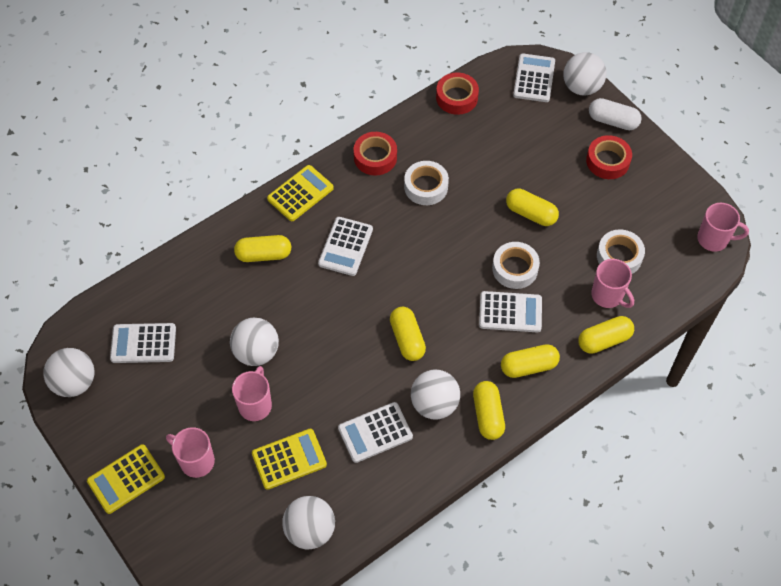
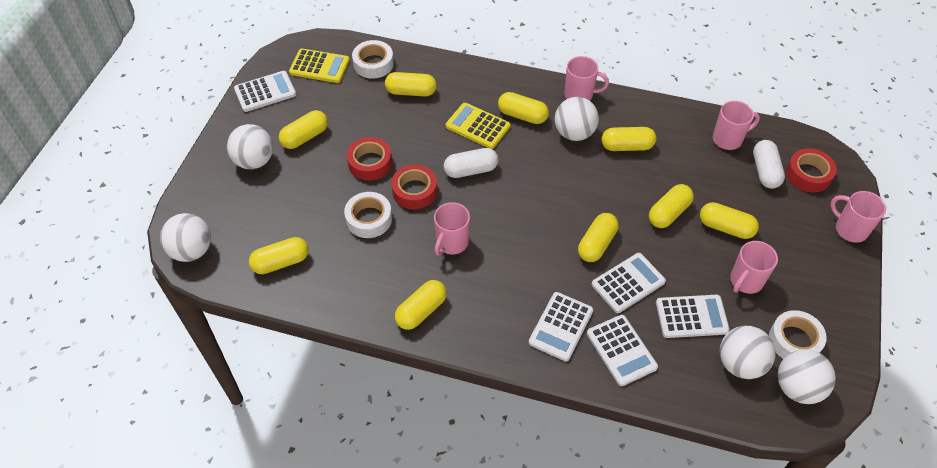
pink mug: [166,427,215,478] [232,366,272,421] [591,259,634,308] [697,203,749,252] = 4 -> [434,202,470,256] [564,56,609,101] [713,101,760,150] [730,241,778,294] [830,191,886,243] = 5
white capsule: [589,98,642,130] = 1 -> [444,148,498,178] [753,140,785,189] = 2
yellow calculator: [87,444,165,514] [252,429,327,490] [267,165,334,221] = 3 -> [289,49,350,83] [446,103,511,149] = 2
yellow capsule: [234,235,291,262] [390,307,426,361] [473,381,505,440] [501,344,560,378] [506,189,559,226] [578,316,634,354] = 6 -> [249,237,309,274] [279,110,328,149] [385,72,437,97] [395,280,447,330] [498,92,549,124] [578,213,619,262] [601,127,656,151] [649,184,694,228] [700,202,759,239] = 9

